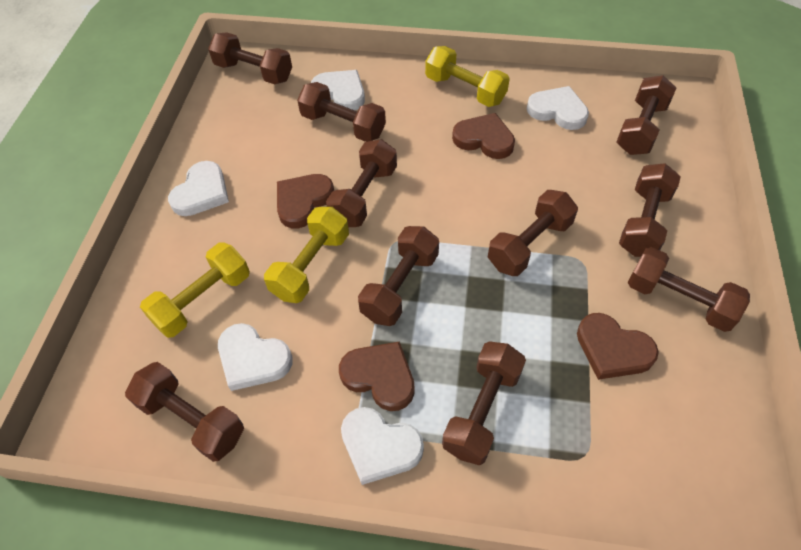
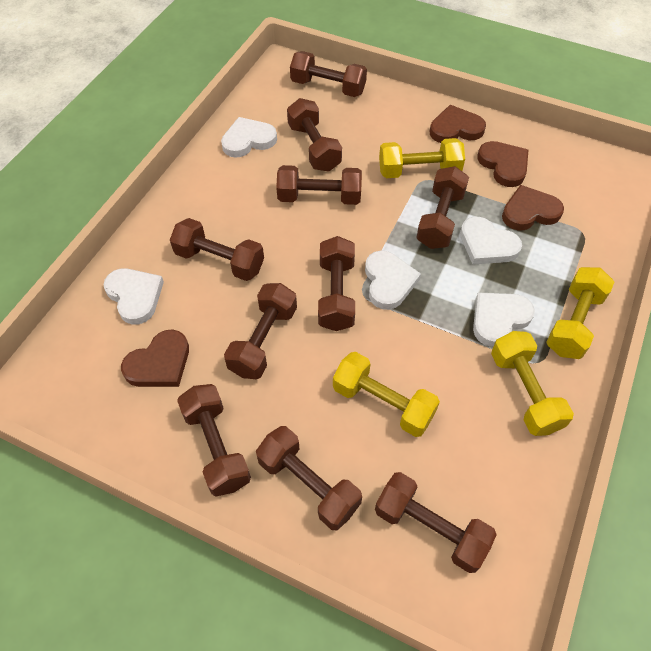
yellow dumbbell: [140,243,250,338] [264,207,349,303] [425,46,510,107] = 3 -> [333,352,440,437] [379,138,465,178] [491,331,574,436] [546,267,614,359] = 4

